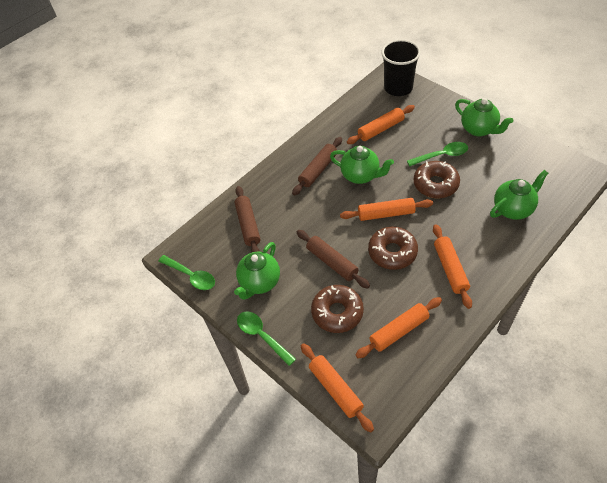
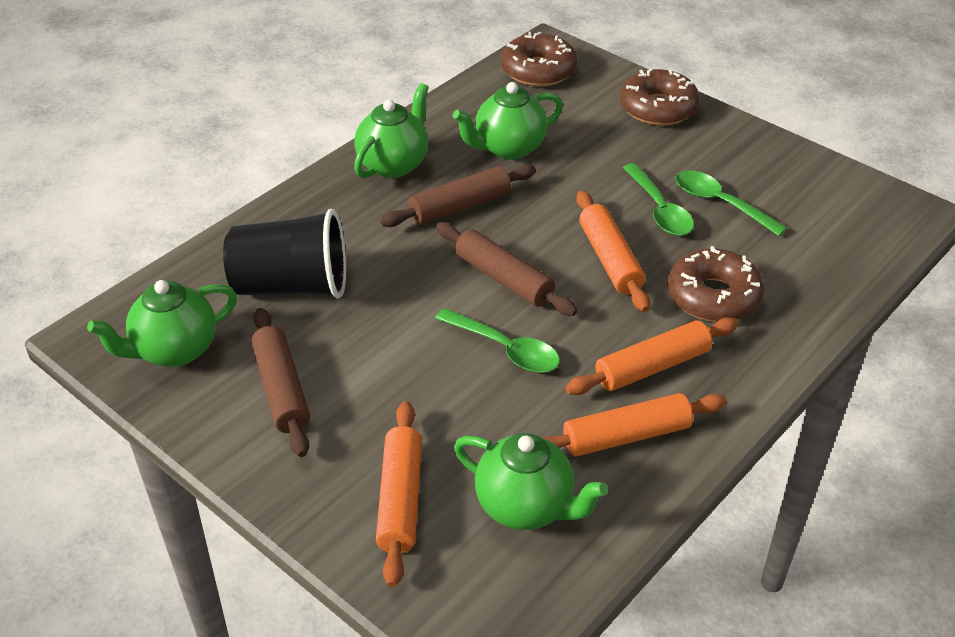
orange rolling pin: [301,343,374,433] [340,198,433,221] [347,105,415,144] [356,297,442,358] [433,224,472,309] = 5 -> [376,401,422,587] [542,393,727,457] [565,318,739,395] [576,191,650,312] = 4

